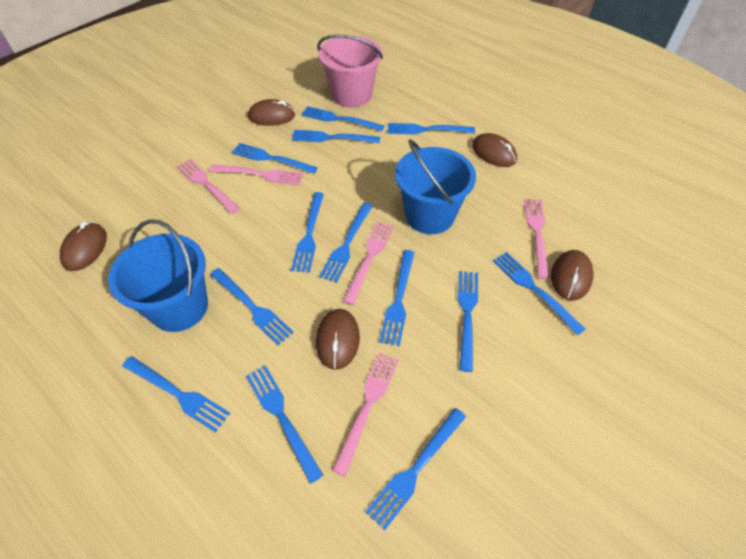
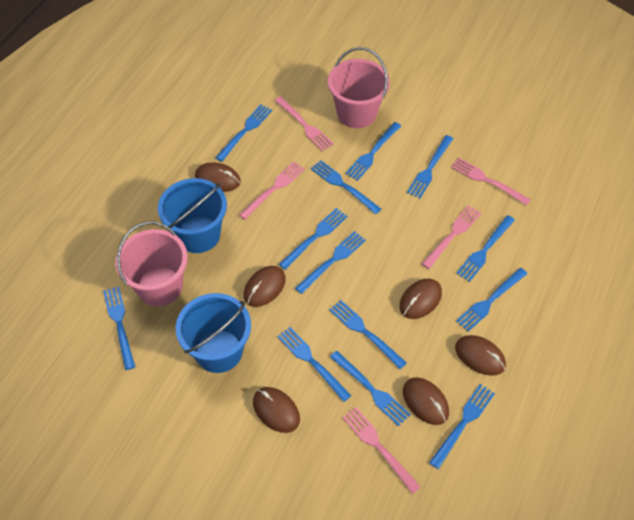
brown mouse: [60,222,107,271] [248,99,295,126] [316,309,360,370] [472,133,517,167] [551,250,594,301] = 5 -> [195,162,241,192] [244,266,286,307] [253,387,300,433] [399,279,442,319] [403,377,449,425] [455,335,506,376] = 6
pink bucket: [317,35,383,108] = 1 -> [115,221,188,306] [328,47,390,128] = 2

